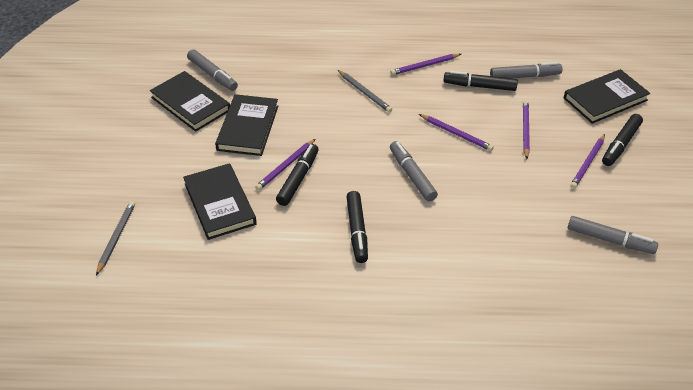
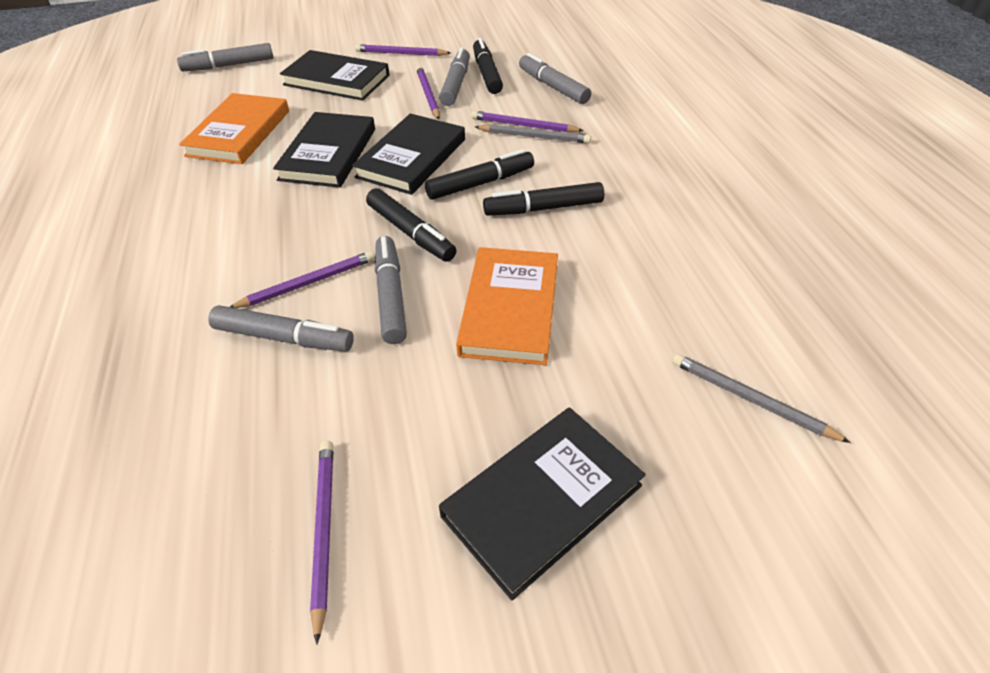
grey marker: [187,49,238,91] [390,141,438,202] [490,62,563,78] [568,216,658,254] = 4 -> [177,43,273,71] [208,305,354,351] [375,236,407,344] [439,47,470,106] [519,53,591,104] = 5
orange book: none = 0 -> [179,93,289,164] [456,247,558,365] = 2

